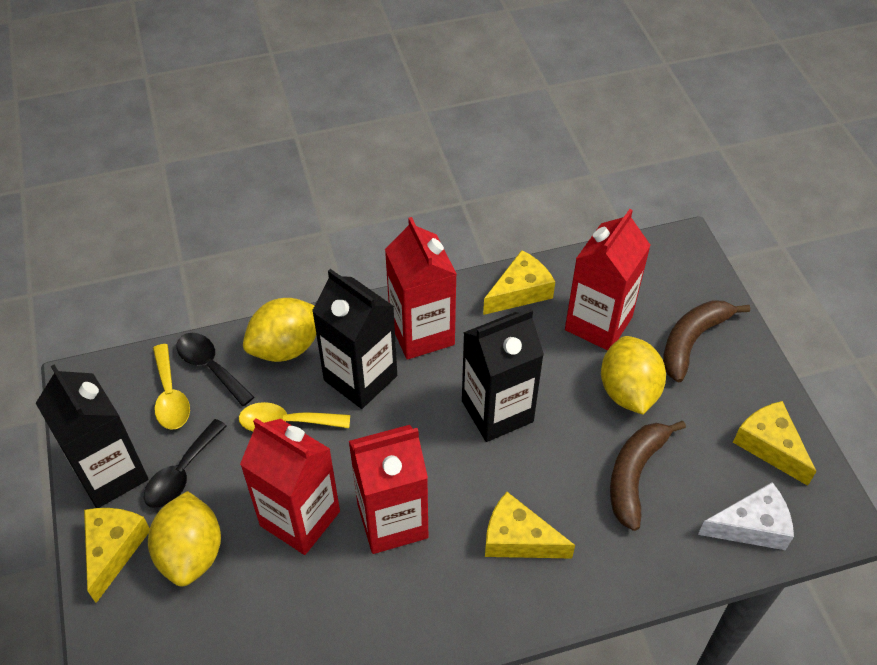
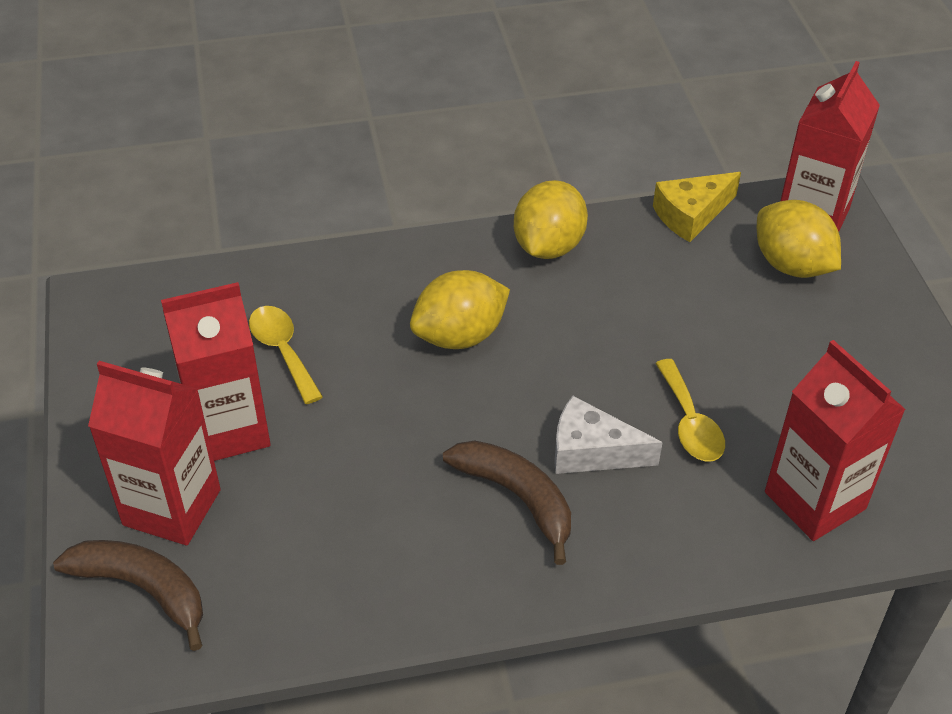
black carton: [36,365,148,508] [312,269,397,409] [462,308,544,442] = 3 -> none = 0
black spoon: [144,419,227,508] [176,333,254,406] = 2 -> none = 0
yellow cheese: [84,508,150,603] [483,250,555,315] [485,492,575,559] [733,401,817,486] = 4 -> [653,172,741,242] = 1

